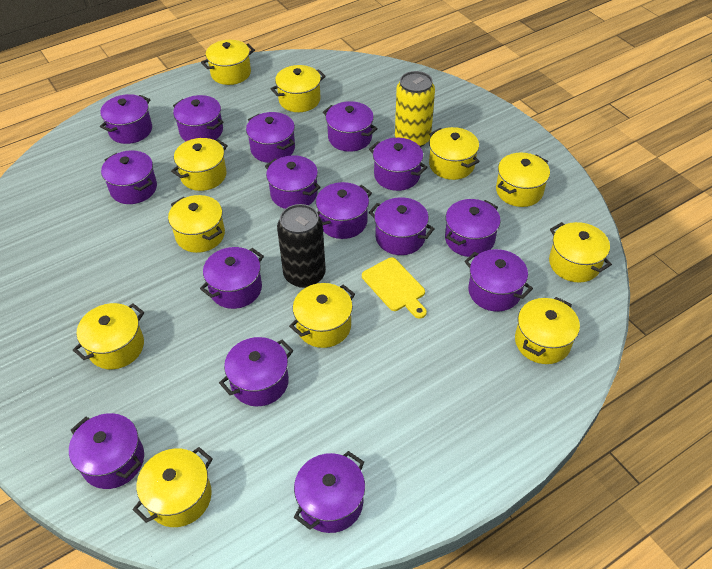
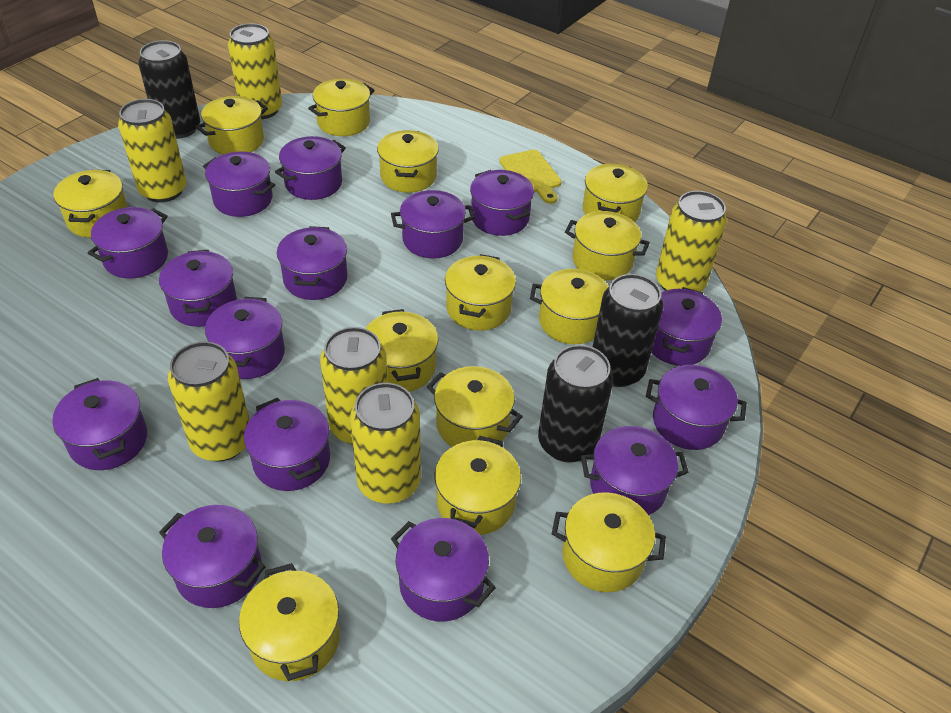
black can: [277,204,326,288] = 1 -> [139,40,200,139] [538,345,613,463] [593,274,663,387] = 3
yellow can: [395,71,435,147] = 1 -> [118,99,186,202] [168,341,250,462] [228,23,282,119] [320,327,388,445] [350,383,421,504] [656,191,727,292] = 6
yellow pot: [73,303,144,369] [133,447,213,527] [168,195,225,253] [171,138,228,191] [201,40,255,85] [270,65,326,112] [289,283,355,348] [429,127,479,180] [496,152,550,207] [515,297,580,364] [549,222,612,282] = 11 -> [54,170,128,238] [196,96,268,154] [239,563,340,681] [308,79,375,136] [365,309,438,392] [377,130,439,193] [427,366,523,447] [435,436,521,535] [445,254,516,330] [530,269,609,344] [552,492,666,592] [565,211,650,280] [583,164,648,222] = 13

